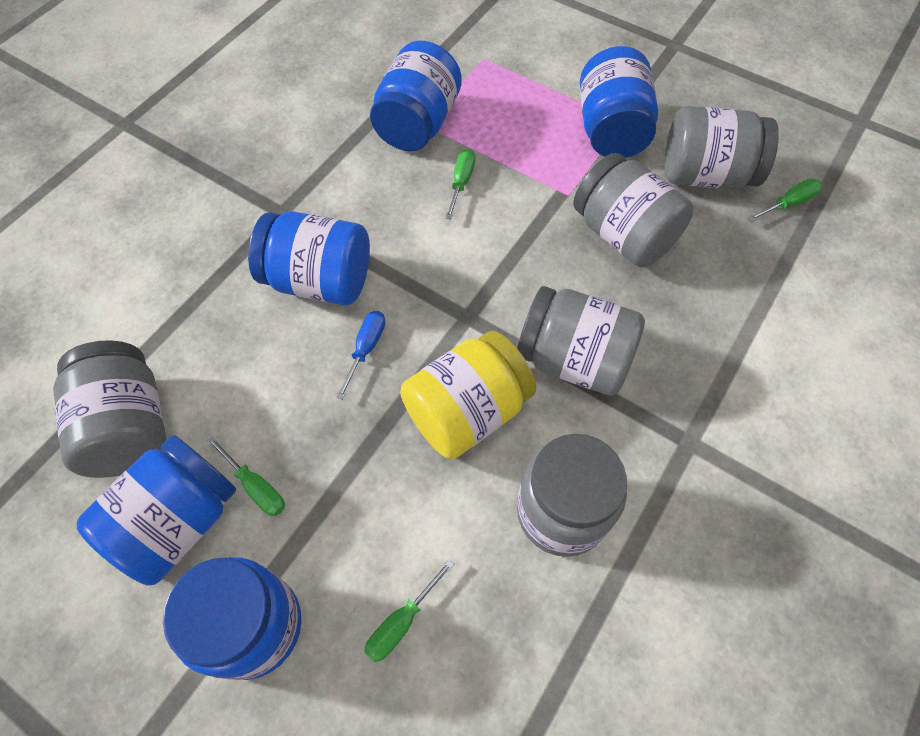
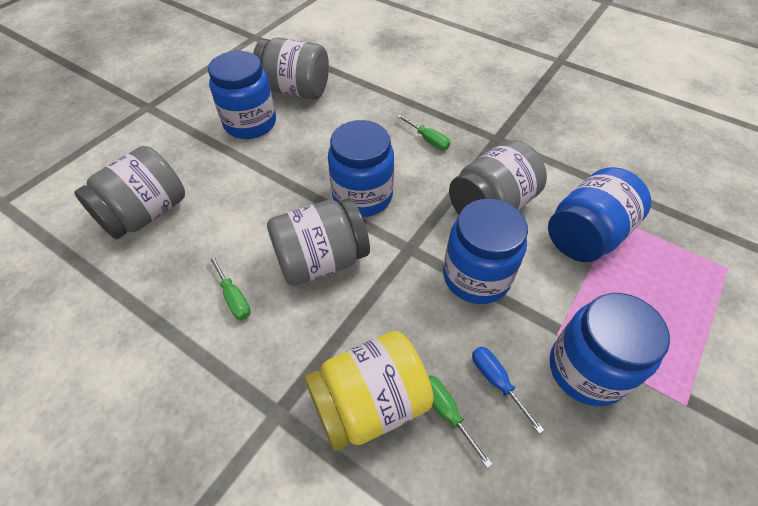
green screwdriver: [207,436,285,516] [364,559,454,662] [445,149,475,219] [748,178,822,222] = 4 -> [209,255,251,320] [397,114,450,150] [428,375,493,468] = 3
grey jar: [53,340,167,478] [517,286,645,396] [517,434,627,557] [573,153,694,267] [665,106,779,189] = 5 -> [74,146,185,239] [253,38,329,99] [267,198,370,286] [449,140,547,215] = 4

